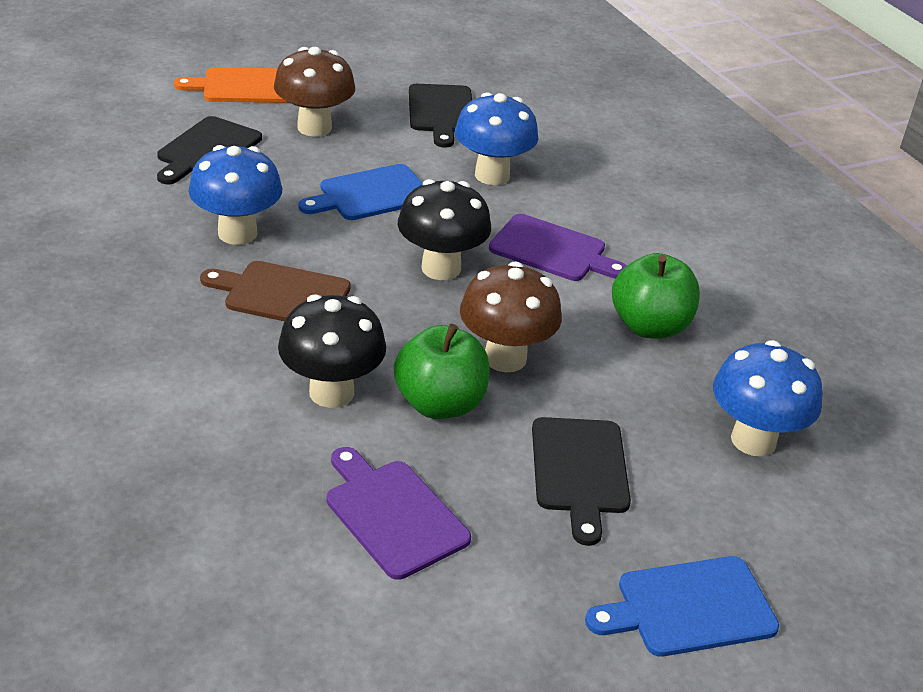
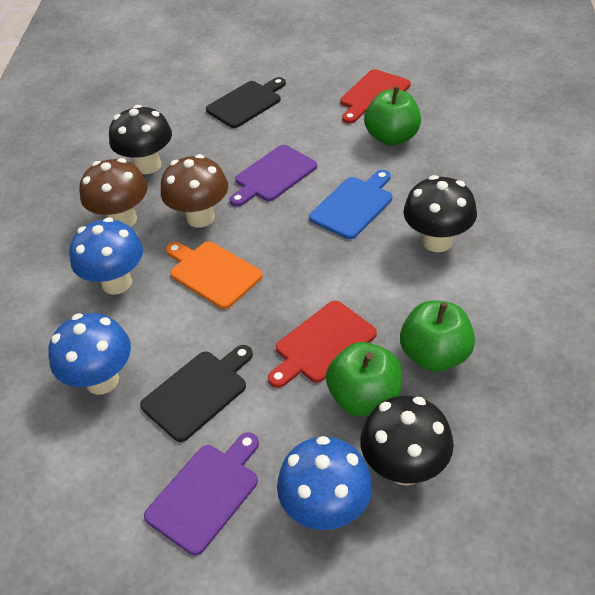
black cutting board: [157,116,262,184] [409,84,472,148] [532,417,631,546] = 3 -> [140,345,253,442] [206,77,286,128] = 2
black mushroom: [278,294,386,408] [398,179,491,280] = 2 -> [109,105,172,174] [360,396,454,486] [403,175,477,252] = 3
blue cutting board: [299,164,423,220] [585,556,779,657] = 2 -> [309,170,392,239] = 1
brown cutting board: [200,261,351,321] = 1 -> none = 0
green apple: [394,324,490,419] [612,253,700,338] = 2 -> [326,342,402,416] [364,86,421,146] [400,301,475,372] = 3
red cutting board: none = 0 -> [268,301,377,388] [340,69,411,124] = 2

